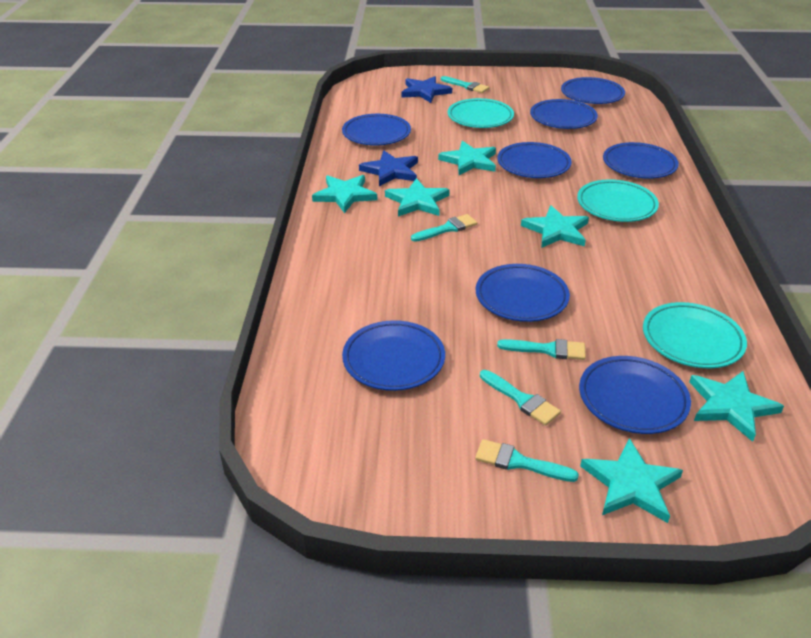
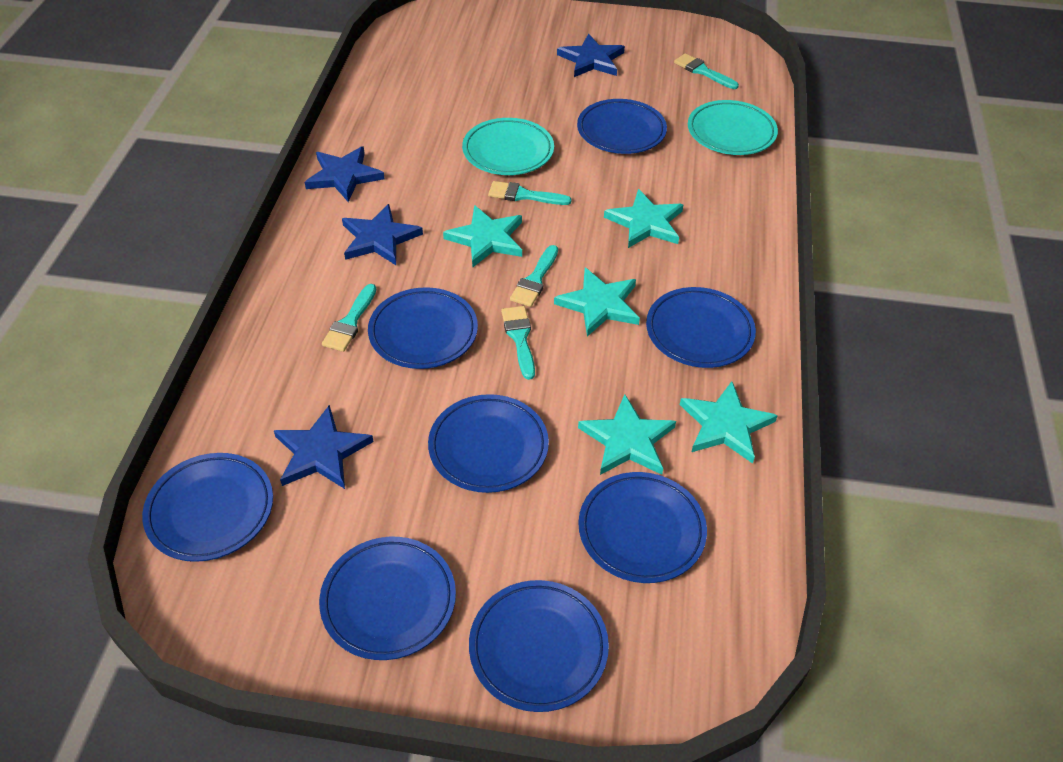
blue star: [359,150,418,186] [401,76,452,103] = 2 -> [274,405,374,489] [305,146,385,202] [342,204,423,265] [557,34,625,77] = 4
turquoise plate: [448,98,514,128] [577,179,659,222] [643,302,747,368] = 3 -> [462,118,554,175] [688,100,778,155] = 2
turquoise star: [312,175,377,213] [385,178,450,216] [438,141,496,175] [521,205,589,248] [580,438,683,523] [689,371,784,442] = 6 -> [443,205,522,267] [554,268,640,336] [578,394,676,475] [604,189,684,248] [680,381,778,464] = 5

